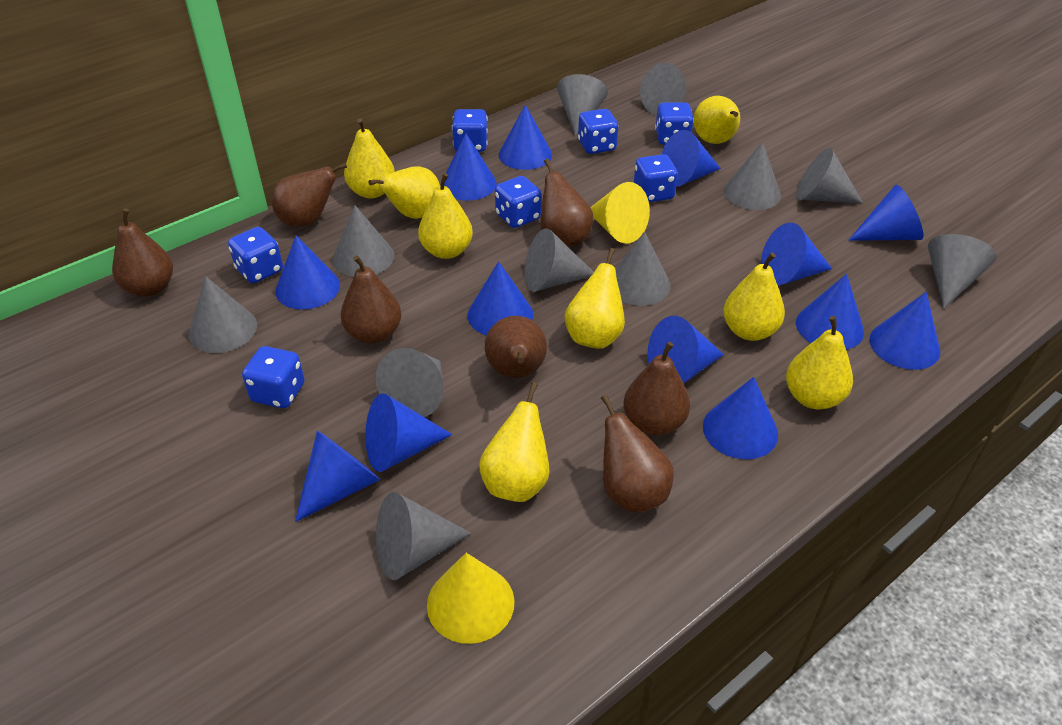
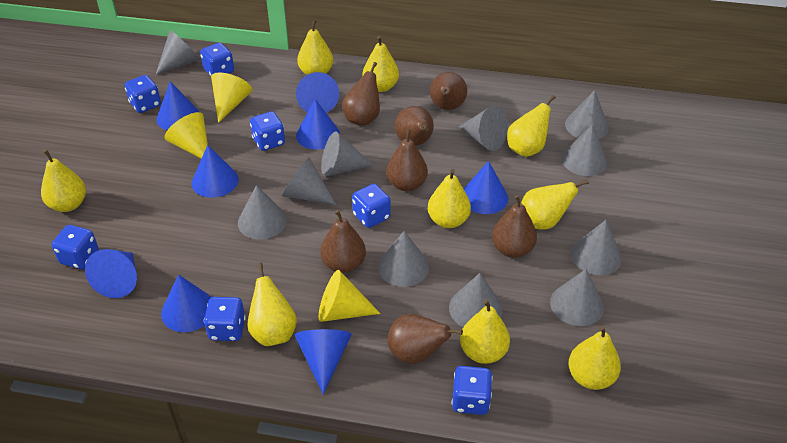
blue cone: [275,235,340,310] [295,430,381,522] [365,393,453,472] [444,133,497,201] [468,261,533,335] [499,105,552,170] [648,316,724,383] [661,130,721,187] [703,377,778,459] [761,223,832,286] [796,274,864,350] [848,185,923,241] [870,292,940,370] = 13 -> [85,249,137,298] [156,81,199,130] [161,275,211,332] [191,145,239,198] [295,329,352,394] [296,72,339,113] [296,99,340,150] [464,161,508,214] = 8
yellow cone: [427,553,515,644] [590,182,650,244] = 2 -> [164,112,208,159] [211,72,253,123] [319,270,381,322] = 3
yellow pear: [344,118,395,199] [369,166,440,219] [418,173,473,259] [479,382,550,502] [565,248,625,349] [694,96,740,144] [723,252,785,341] [786,316,853,409] = 8 -> [41,150,86,212] [247,263,297,346] [297,20,333,75] [363,36,399,92] [428,169,471,228] [460,299,510,364] [507,95,556,157] [521,180,589,230] [568,326,621,390] = 9

